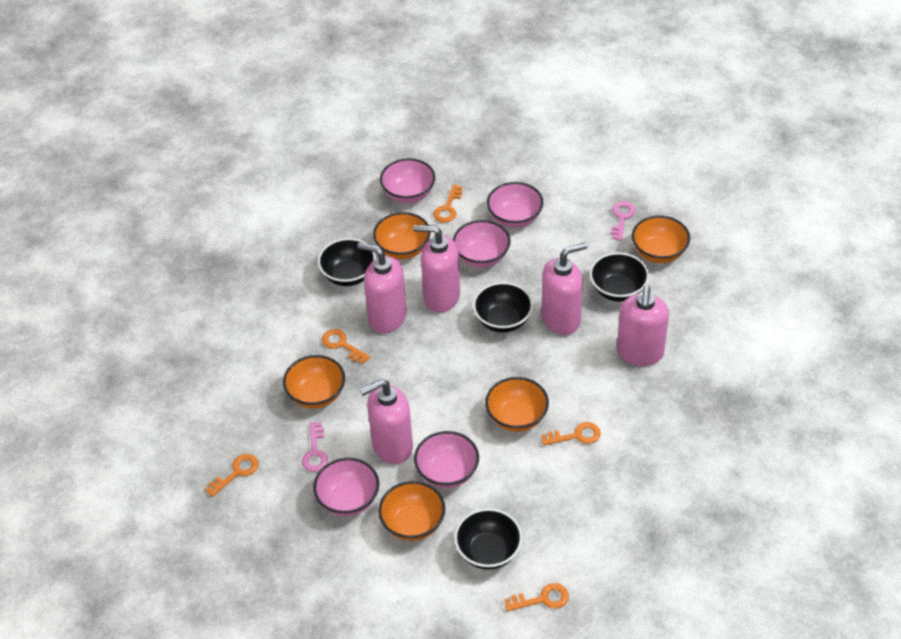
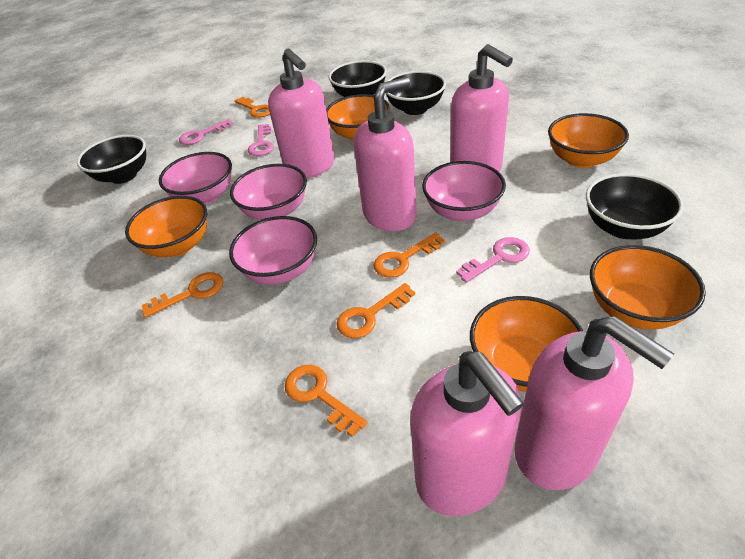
pink bowl: [313,458,379,516] [380,158,435,203] [414,431,479,488] [453,220,511,268] [487,182,544,228] = 5 -> [159,152,232,205] [229,216,317,285] [230,164,307,220] [422,161,506,221] = 4
pink key: [302,422,328,472] [611,201,635,241] = 2 -> [179,119,233,145] [248,124,274,156] [456,237,530,283] = 3

